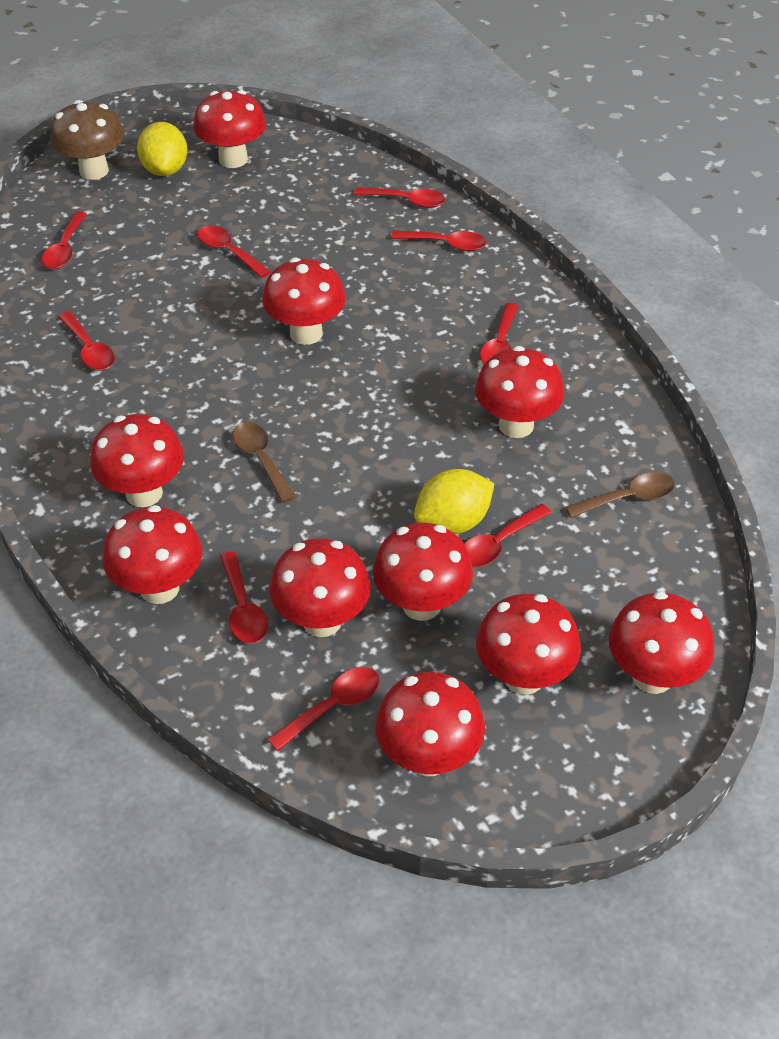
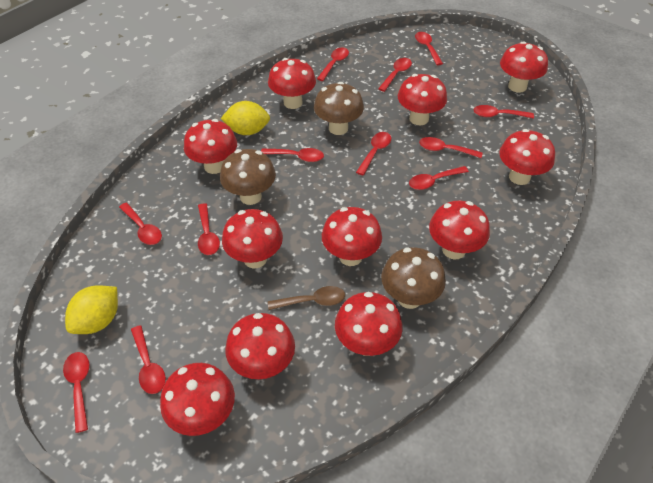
brown mushroom: [50,100,124,180] = 1 -> [220,149,276,205] [314,82,364,135] [381,247,446,309] = 3
brown spoon: [233,422,296,503] [565,472,675,518] = 2 -> [268,286,345,310] = 1
red mushroom: [90,414,184,507] [103,505,203,604] [193,90,266,168] [262,258,346,345] [269,538,371,637] [373,523,473,621] [375,672,485,776] [475,346,565,438] [476,594,581,695] [609,591,714,694] = 10 -> [160,363,235,436] [184,119,237,174] [222,209,283,268] [225,313,295,379] [268,58,316,109] [322,207,382,266] [335,292,403,356] [398,74,447,125] [429,201,490,260] [499,129,555,185] [500,41,548,93] = 11
red spoon: [42,212,87,269] [58,311,115,370] [197,225,271,278] [220,551,268,644] [267,667,380,751] [354,187,446,208] [391,231,487,251] [464,504,552,567] [480,303,519,364] = 9 -> [63,352,89,433] [119,203,162,245] [131,325,166,394] [198,203,220,255] [261,148,324,162] [317,47,349,81] [356,132,391,175] [378,58,412,92] [409,166,469,190] [415,32,443,65] [419,137,483,158] [474,105,534,119] = 12

